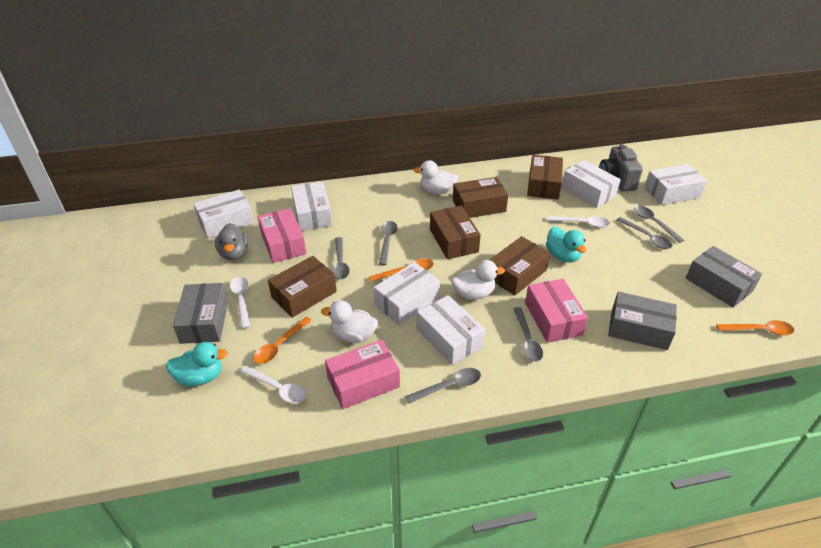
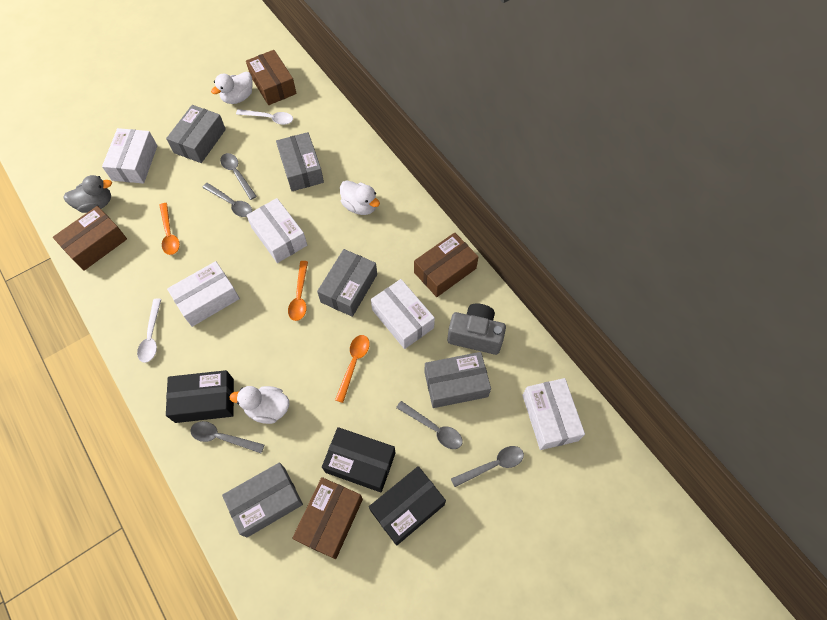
black box: none = 0 -> [166,370,234,423] [322,427,395,492] [369,466,446,546] = 3
brown box: [268,256,337,318] [430,206,481,259] [453,177,508,218] [490,236,550,296] [527,155,563,200] = 5 -> [53,206,127,271] [246,50,297,105] [292,477,363,559] [414,232,478,297] = 4
grey box: [173,283,228,344] [608,292,677,350] [686,246,762,308] = 3 -> [166,105,226,163] [222,462,303,537] [276,132,324,191] [317,249,377,317] [424,352,491,408] = 5
grey spoon: [332,237,350,279] [379,221,397,265] [405,368,481,404] [513,307,543,362] [617,217,672,249] [634,206,684,243] = 6 -> [190,421,264,453] [202,183,252,217] [220,153,257,200] [396,401,463,449] [451,446,524,487] = 5
pink box: [258,208,306,263] [325,340,400,409] [525,279,588,343] = 3 -> none = 0
turquoise duck: [166,342,228,387] [546,227,587,263] = 2 -> none = 0
white box: [193,189,254,238] [291,182,332,231] [373,262,440,325] [417,295,485,365] [562,160,621,208] [644,164,707,205] = 6 -> [102,128,157,184] [167,261,240,327] [246,198,307,263] [371,279,435,349] [522,378,585,450] = 5
white spoon: [230,277,250,329] [240,366,306,404] [547,216,610,228] = 3 -> [137,299,161,363] [236,109,293,125] = 2

